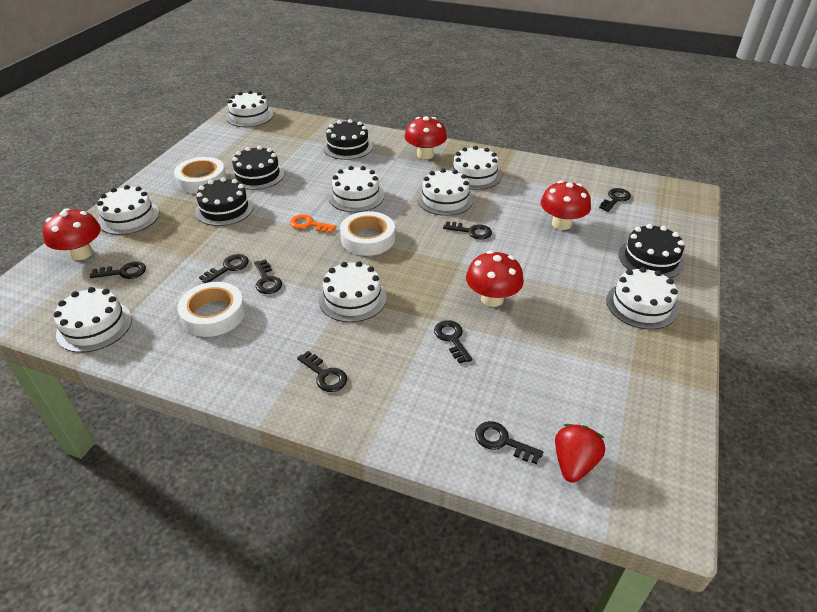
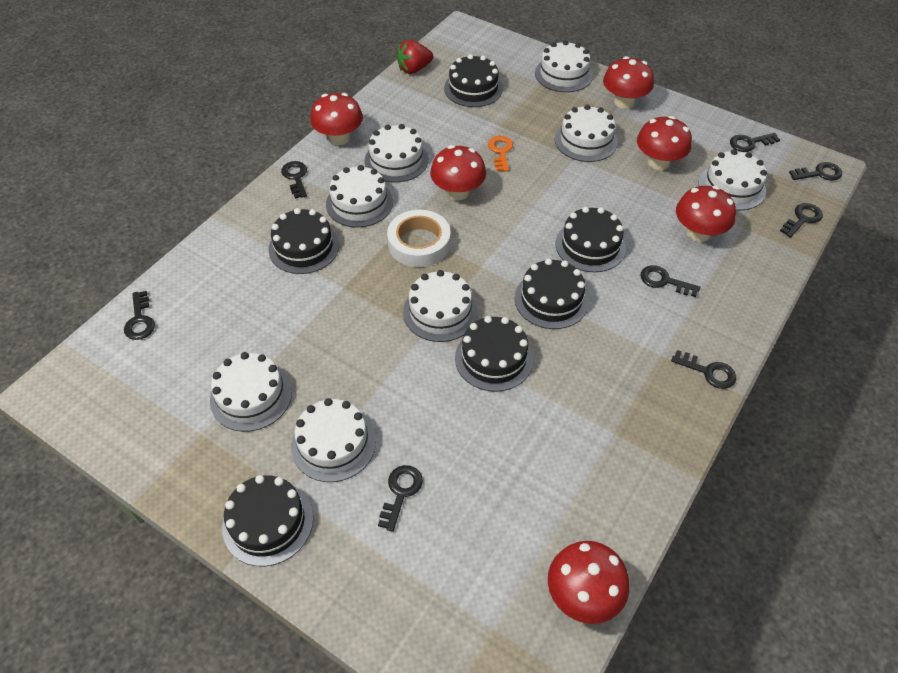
black cake: [195,177,254,226] [231,146,285,190] [323,119,373,160] [619,224,684,279] = 4 -> [222,475,313,566] [269,208,339,274] [444,54,503,107] [455,316,533,392] [515,258,589,329] [556,207,626,272] = 6
red mushroom: [43,208,101,260] [404,116,447,159] [466,251,524,307] [541,181,591,230] = 4 -> [310,93,363,145] [430,145,486,200] [548,541,629,624] [603,56,654,109] [637,116,692,170] [676,186,736,242] = 6
white tape: [174,157,226,194] [177,282,245,337] [340,211,395,256] = 3 -> [387,210,451,267] = 1

